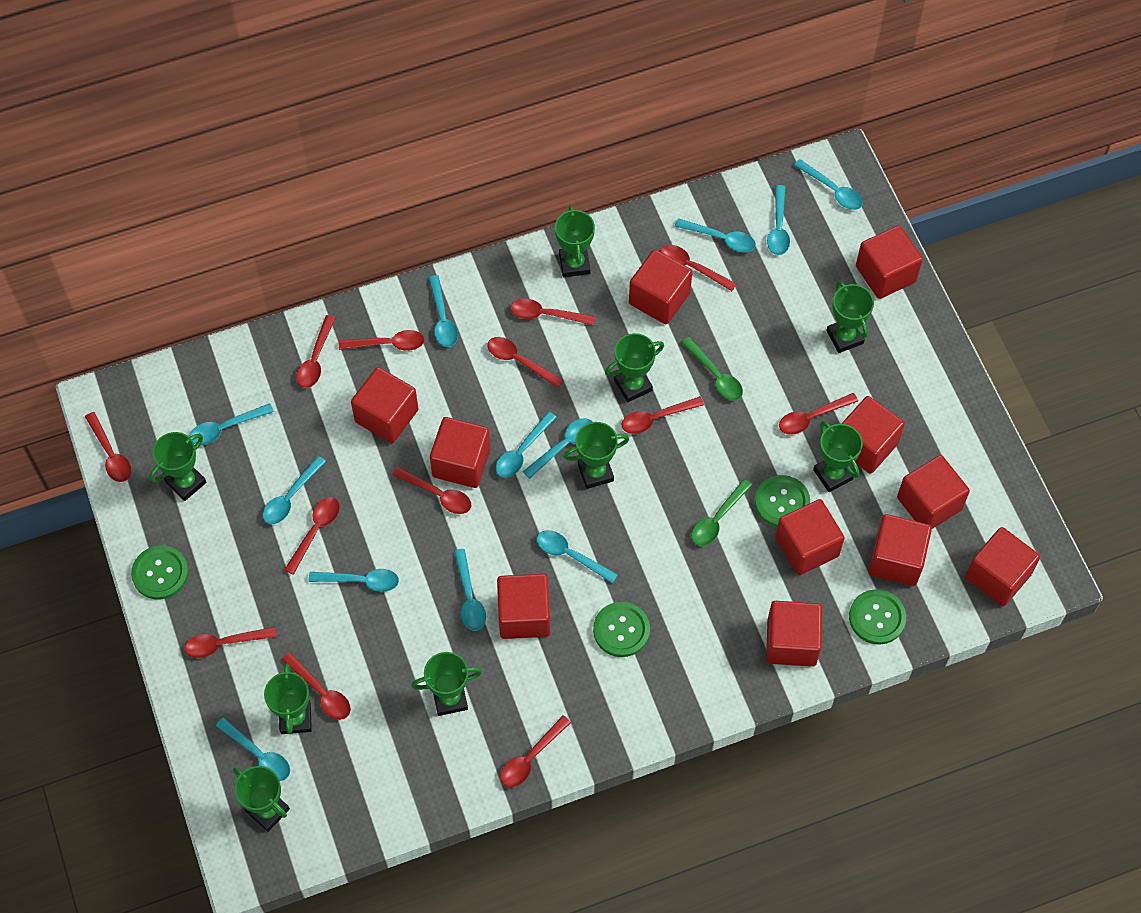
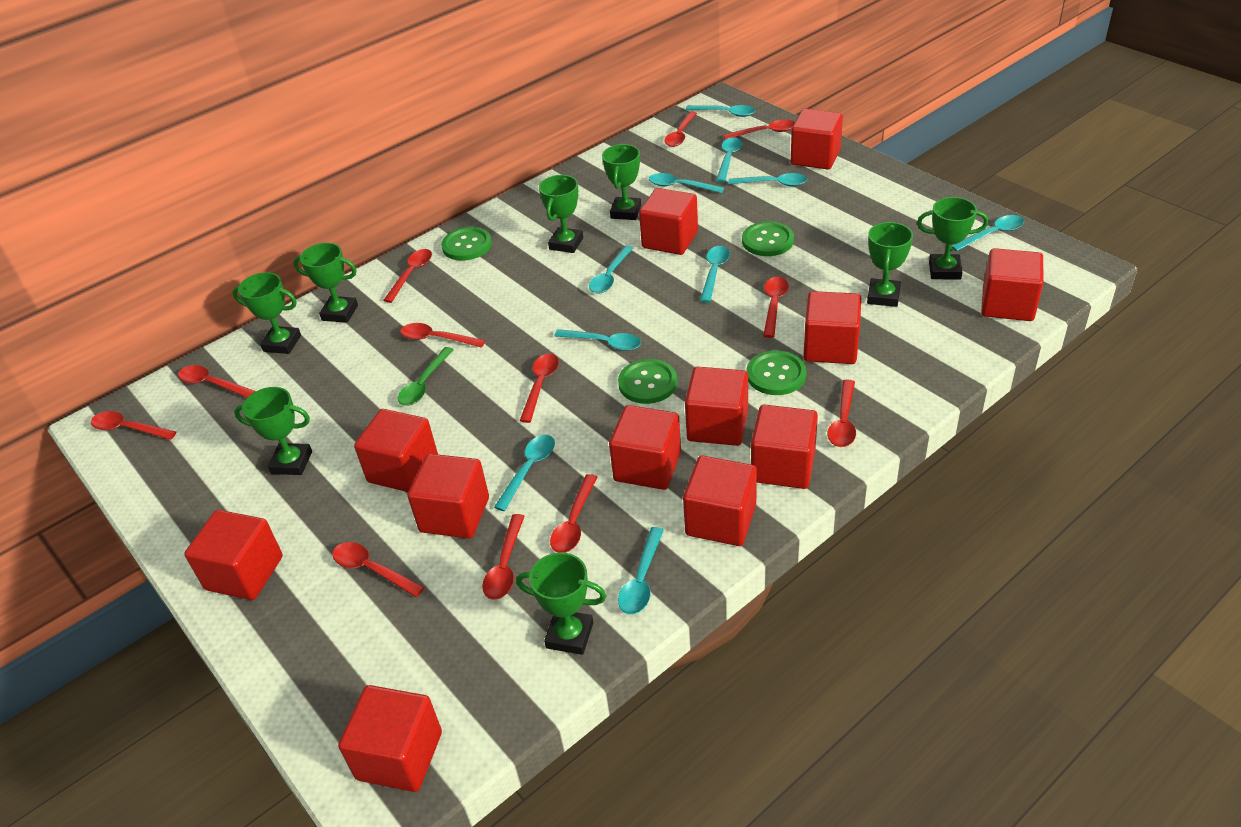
green spoon: [681,337,743,400] [691,479,752,546] = 2 -> [398,347,454,406] = 1
green trophy: [150,432,206,501] [233,766,290,832] [264,664,312,734] [411,652,482,716] [555,206,595,277] [563,422,629,489] [605,333,664,402] [813,421,863,492] [826,281,874,353] = 9 -> [233,272,301,354] [234,387,312,475] [293,243,358,323] [516,552,606,655] [539,175,583,253] [602,144,641,220] [867,222,913,307] [917,197,988,280] = 8
red cube: [351,367,418,443] [430,417,491,488] [497,574,550,639] [629,249,692,324] [766,601,822,667] [775,499,845,575] [841,396,905,474] [856,225,923,299] [868,514,932,586] [897,455,970,529] [965,527,1040,606] = 11 -> [184,510,283,600] [338,685,442,792] [354,409,438,492] [408,454,489,539] [609,405,681,490] [639,188,698,255] [683,456,757,546] [685,367,748,446] [751,404,818,489] [791,109,843,170] [803,291,861,364] [981,248,1043,321] = 12
red spoon: [85,412,131,482] [185,627,277,658] [282,652,351,720] [284,497,340,575] [296,315,335,388] [339,330,425,351] [392,467,471,514] [487,337,563,388] [500,715,571,787] [511,298,595,325] [621,396,704,434] [660,245,736,291] [779,393,858,435] = 13 -> [91,411,176,440] [178,365,256,398] [332,542,424,597] [383,249,432,303] [400,323,485,348] [482,514,525,600] [520,354,559,423] [550,474,597,553] [664,111,697,147] [723,120,795,140] [763,277,789,338] [828,379,856,447] = 12
turquoise spoon: [189,403,274,445] [216,717,290,781] [263,456,326,524] [309,569,399,592] [428,275,458,347] [454,549,486,631] [496,412,557,478] [523,418,592,479] [537,530,618,583] [675,218,756,252] [767,185,790,255] [794,159,863,210] = 12 -> [494,435,555,511] [554,329,641,351] [589,246,633,294] [618,527,664,614] [649,173,724,193] [686,105,755,117] [700,246,730,302] [716,137,742,182] [728,173,807,186] [952,215,1024,251] = 10

